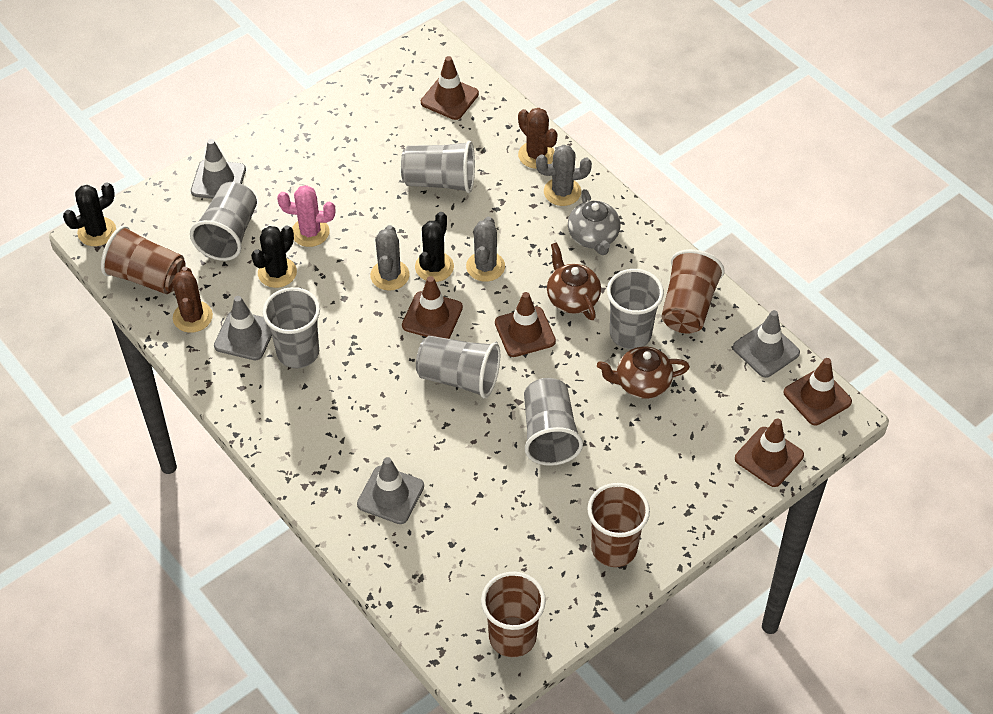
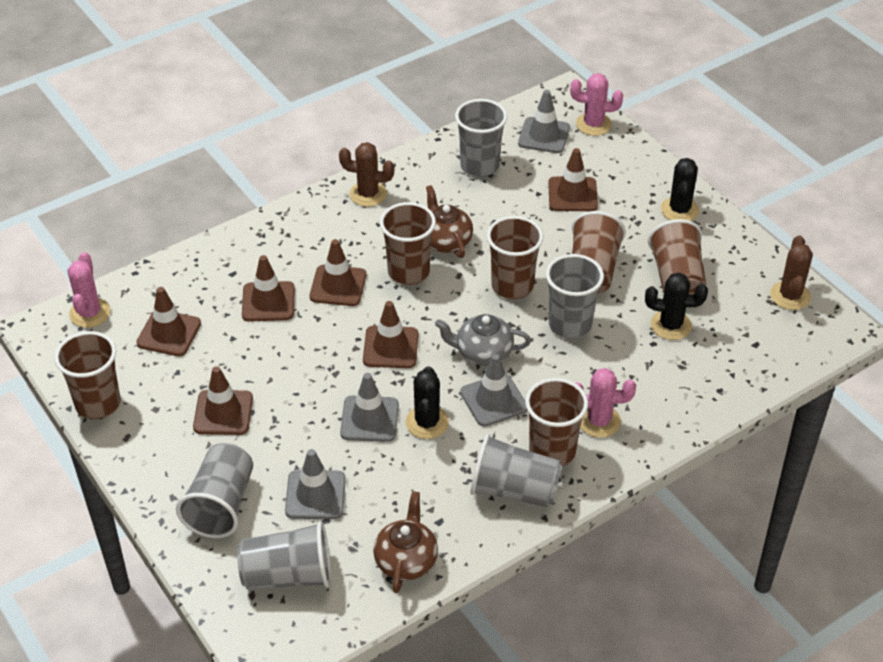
brown cup: [101,225,186,294] [481,572,546,657] [587,483,650,567] [662,249,725,333] = 4 -> [54,331,121,419] [380,202,436,285] [487,216,543,299] [525,378,588,467] [572,211,626,293] [648,219,707,295] = 6
brown traffic cone: [402,276,463,339] [421,56,479,120] [495,292,556,357] [735,419,804,487] [784,358,852,425] = 5 -> [136,287,201,356] [193,366,253,435] [242,255,295,322] [310,239,366,306] [363,301,418,368] [548,148,598,211] = 6
grey cactus: [370,225,410,291] [466,217,505,282] [536,145,592,206] = 3 -> none = 0
grey cup: [190,182,257,261] [263,287,320,368] [401,141,475,193] [416,336,500,398] [524,378,583,466] [607,269,664,349] = 6 -> [176,443,253,538] [237,521,331,590] [455,99,507,177] [471,434,563,507] [546,254,604,339] = 5
pink cactus: [277,185,335,247] = 1 -> [68,252,110,328] [570,73,623,136] [576,368,636,438] = 3

